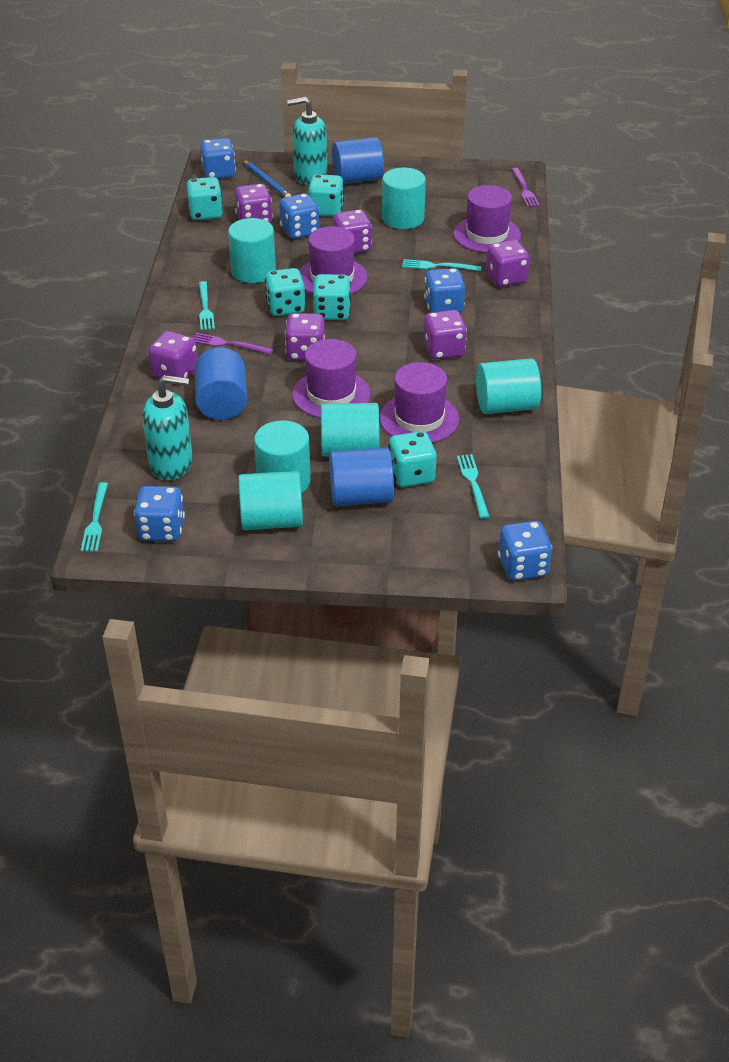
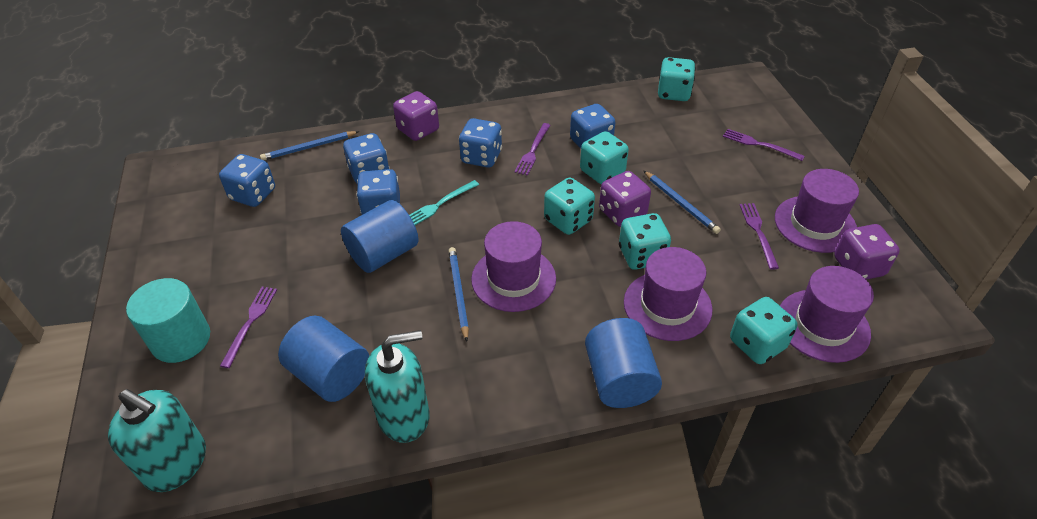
blue pencil: [243,160,291,198] = 1 -> [260,131,359,160] [449,247,469,342] [644,171,721,234] = 3
purple dice: [148,331,198,379] [235,184,273,224] [285,313,325,361] [333,209,372,254] [424,310,467,360] [486,240,530,287] = 6 -> [393,91,439,141] [599,171,651,227] [834,224,900,280] = 3
purple fork: [193,333,274,355] [512,168,539,207] = 2 -> [220,287,277,368] [514,123,550,176] [723,129,805,161] [740,203,779,270] = 4
turquoise cylinder: [228,218,276,283] [238,471,303,530] [254,420,311,494] [321,403,380,457] [382,167,426,229] [476,358,541,414] = 6 -> [126,278,210,363] = 1
turquoise fork: [81,482,108,551] [199,281,215,330] [402,259,482,271] [457,454,490,519] = 4 -> [409,180,479,225] = 1

